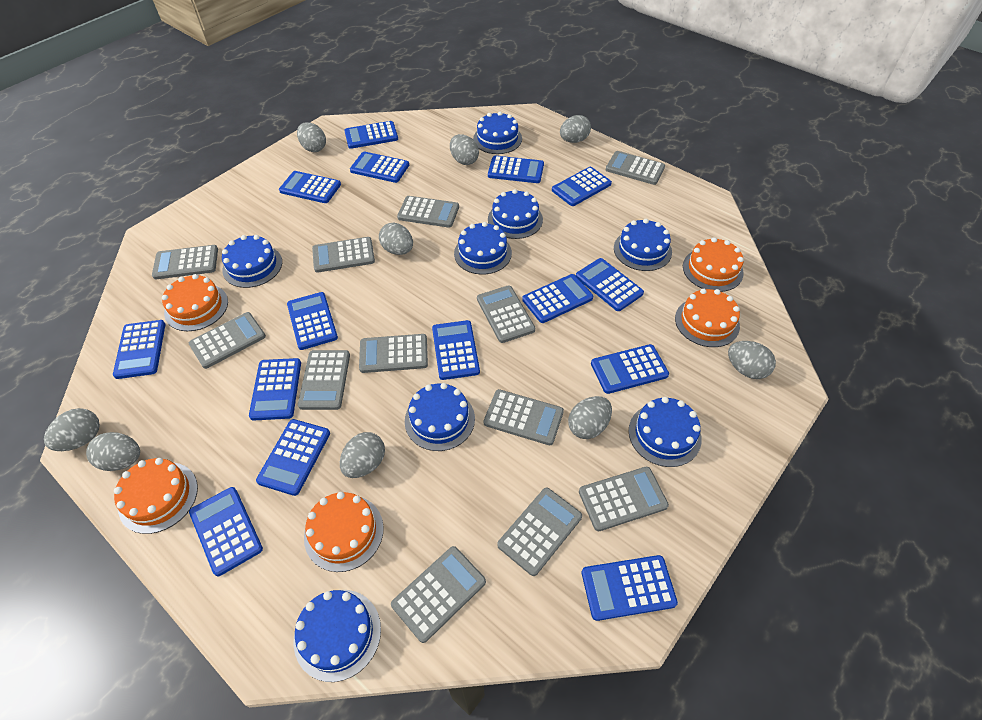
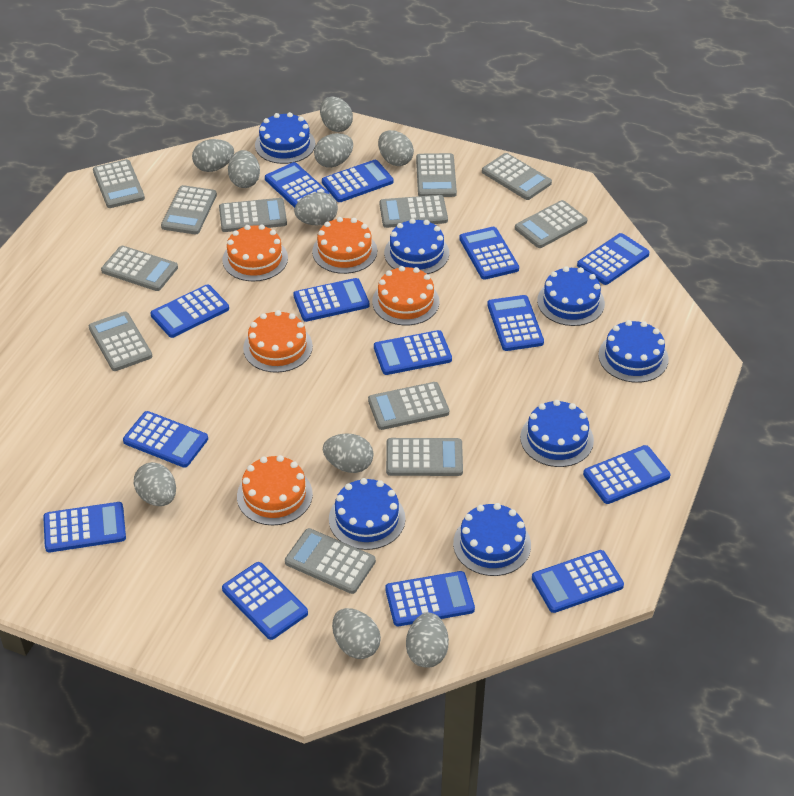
blue cake: [222,235,282,288] [294,590,381,682] [405,383,475,451] [454,222,512,274] [473,112,522,154] [488,189,543,239] [614,219,672,271] [629,397,702,467] = 8 -> [255,112,315,164] [329,478,406,550] [384,218,449,274] [453,503,531,576] [520,400,594,467] [537,266,605,326] [598,320,669,383] = 7
blue calculator: [113,320,165,379] [189,487,263,576] [249,358,301,421] [256,419,330,496] [279,171,341,203] [287,292,338,350] [344,121,398,149] [350,151,409,183] [432,320,480,380] [488,156,544,183] [522,274,593,323] [552,167,612,206] [576,258,644,311] [582,555,678,621] [591,344,669,394] = 15 -> [43,502,126,552] [123,411,208,468] [150,285,229,338] [222,562,308,640] [265,162,330,208] [293,278,370,322] [322,160,393,202] [374,330,452,375] [385,571,475,626] [459,227,519,280] [487,295,544,351] [532,550,624,613] [577,233,650,285] [583,445,670,504] = 14
grey egg: [44,408,100,451] [86,432,140,471] [297,122,326,152] [340,432,385,478] [379,223,413,255] [450,134,479,165] [560,115,591,143] [568,396,612,439] [728,341,776,379] = 9 -> [134,462,176,506] [192,139,234,172] [228,150,260,188] [294,192,338,225] [314,133,353,168] [320,97,353,132] [323,433,374,473] [332,608,381,659] [378,130,414,166] [406,613,449,668] = 10

